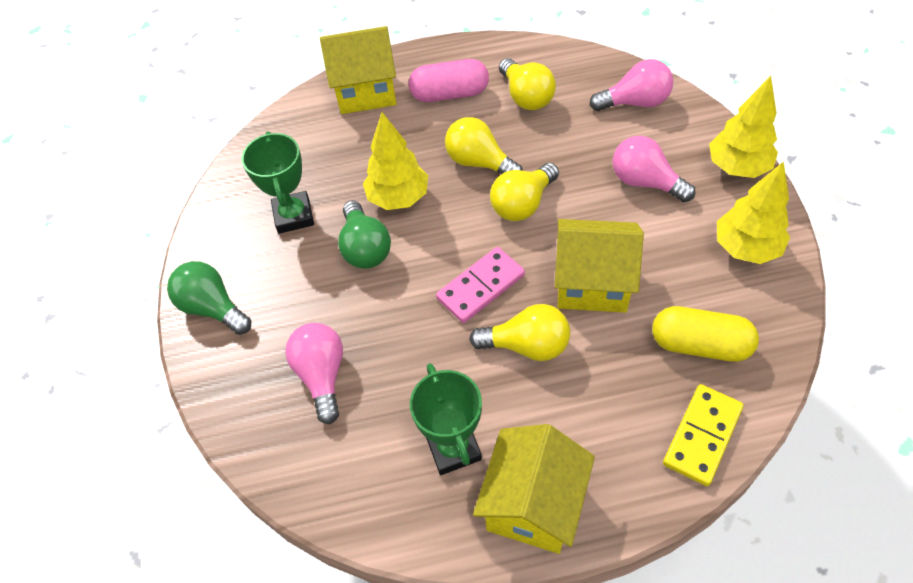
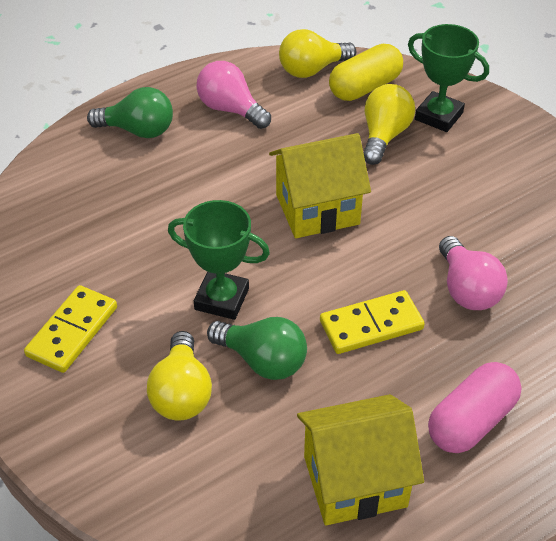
pink domino: [436,247,525,323] = 1 -> none = 0
pink light bulb: [285,323,343,424] [590,59,673,111] [613,136,696,202] = 3 -> [196,61,271,129] [439,236,508,310] = 2
yellow domino: [663,384,744,486] = 1 -> [24,285,117,373] [320,290,425,354] = 2
yellow house: [320,26,397,114] [473,424,595,554] [555,219,644,313] = 3 -> [269,133,371,238] [297,394,424,525] = 2
yellow light bulb: [445,117,523,174] [469,304,570,361] [490,163,559,221] [499,58,556,110] = 4 -> [147,331,212,421] [279,29,356,78] [363,84,415,165] = 3
yellow tree: [363,112,428,210] [709,76,778,178] [717,161,790,264] = 3 -> none = 0

